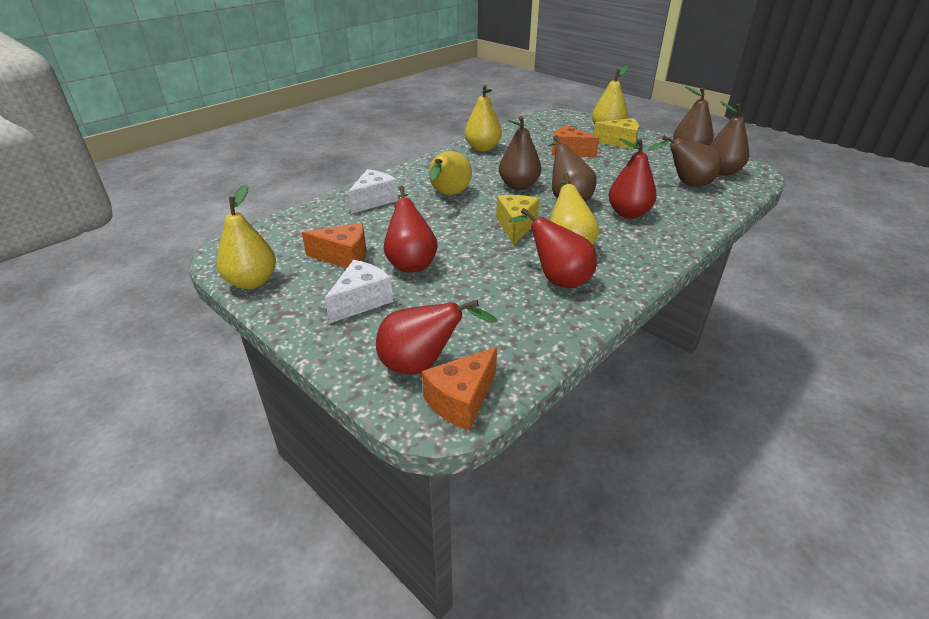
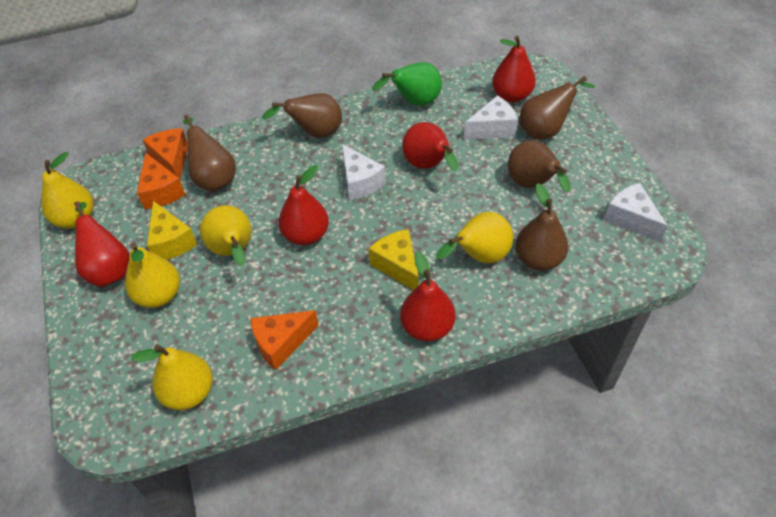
green pear: none = 0 -> [372,62,442,106] = 1
red pear: [376,300,498,375] [384,186,438,273] [509,208,597,288] [609,138,657,219] = 4 -> [74,201,130,287] [278,165,329,245] [400,252,455,342] [402,122,458,171] [492,36,536,103] = 5
white cheese: [324,260,393,324] [348,169,398,214] = 2 -> [342,144,386,200] [464,95,518,140] [604,183,668,242] = 3

